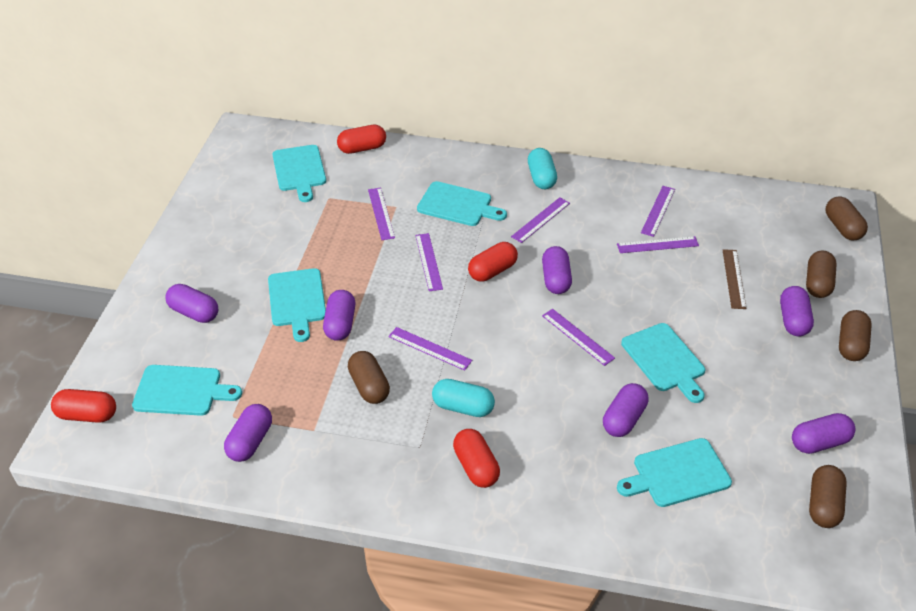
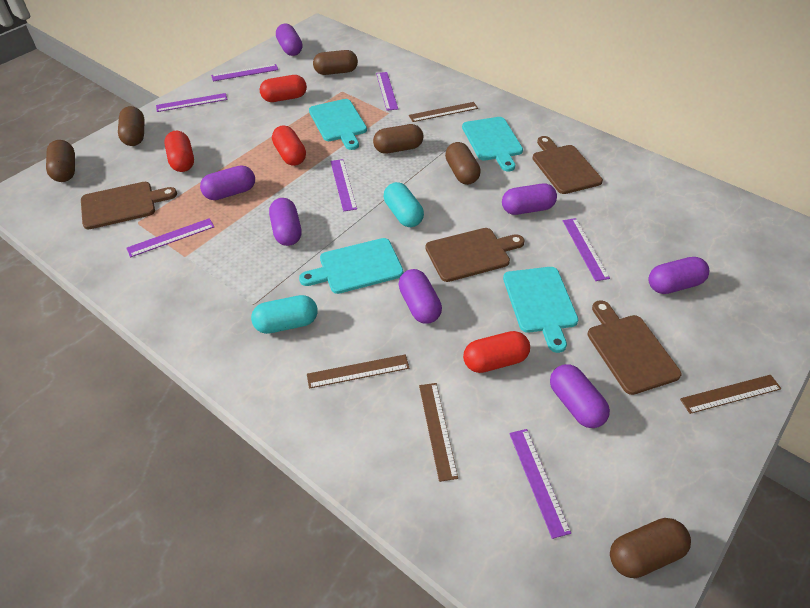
brown capsule: [348,351,390,404] [806,251,837,298] [809,465,847,528] [826,196,868,241] [839,310,872,361] = 5 -> [46,140,75,182] [118,106,145,146] [313,50,358,75] [373,124,424,154] [445,142,481,185] [610,518,691,578] = 6
brown cutting board: none = 0 -> [81,182,177,229] [425,228,525,282] [532,136,603,194] [588,300,682,395] = 4
brown ruler: [723,249,746,309] = 1 -> [307,354,409,389] [409,102,478,122] [419,383,458,482] [680,375,781,414] = 4
turquoise cutting board: [132,365,242,416] [268,268,326,342] [272,145,326,202] [417,181,507,226] [617,438,732,507] [621,323,705,403] = 6 -> [299,238,404,294] [309,99,367,150] [462,117,523,171] [503,267,578,353] = 4

